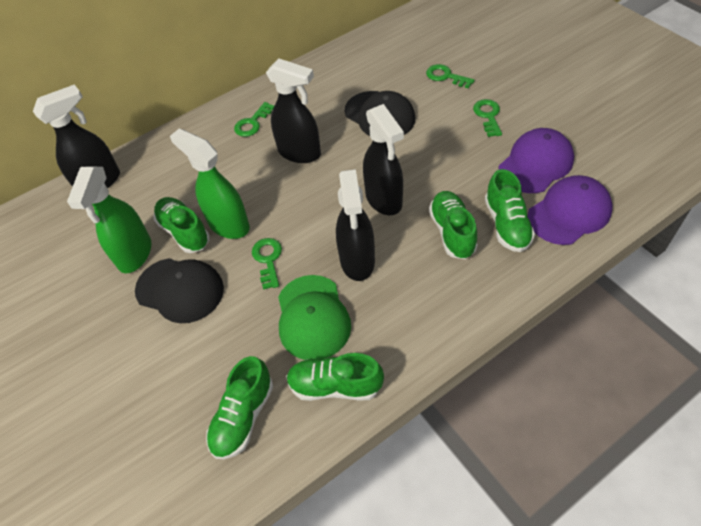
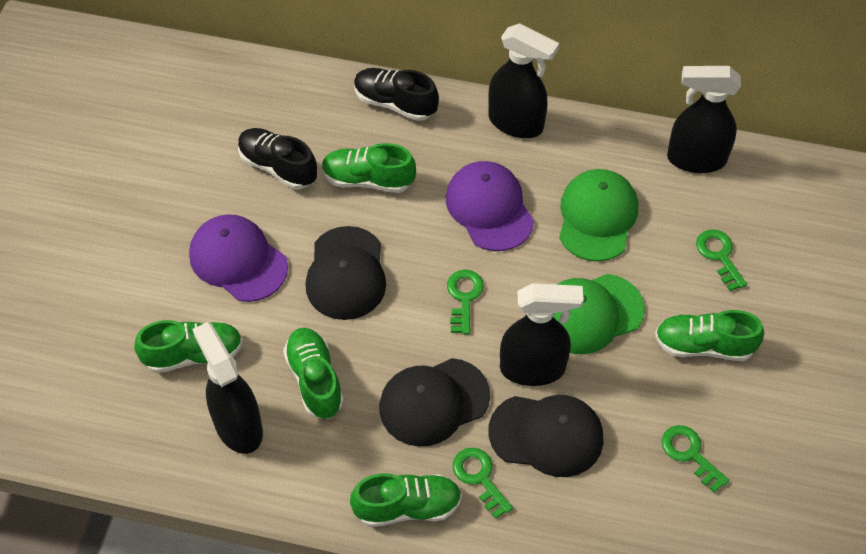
black cap: [135,258,224,323] [345,91,415,136] = 2 -> [306,226,386,320] [379,358,490,447] [488,395,604,477] = 3
black shoe: none = 0 -> [238,128,317,189] [354,68,439,121] = 2
green cap: [278,275,351,360] = 1 -> [553,274,645,354] [559,169,638,262] = 2
green spray bottle: [67,166,151,273] [170,129,250,239] = 2 -> none = 0

